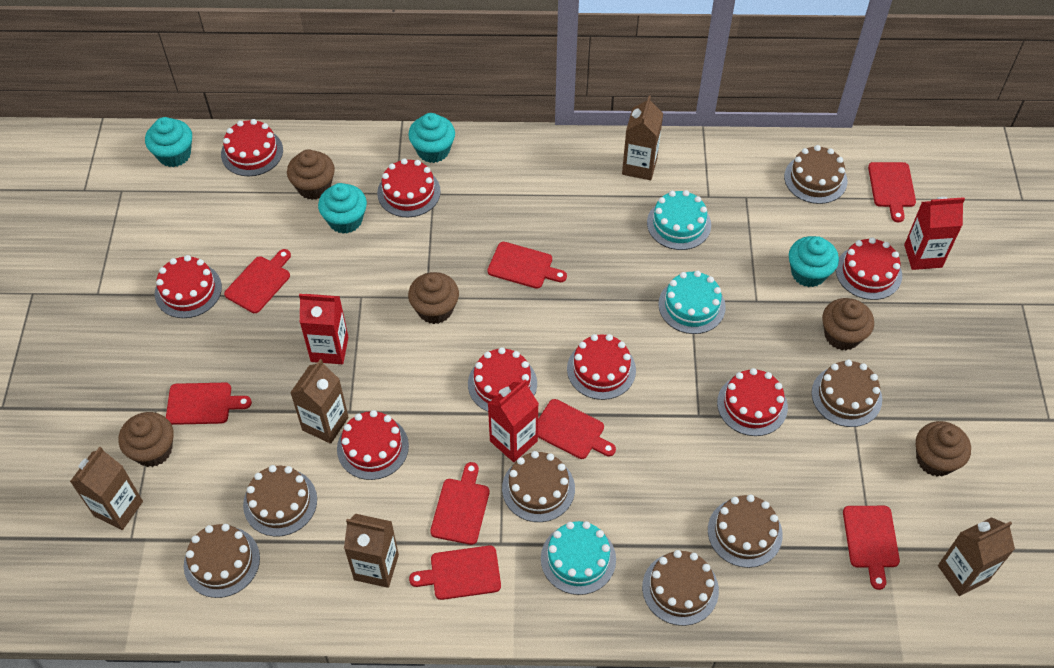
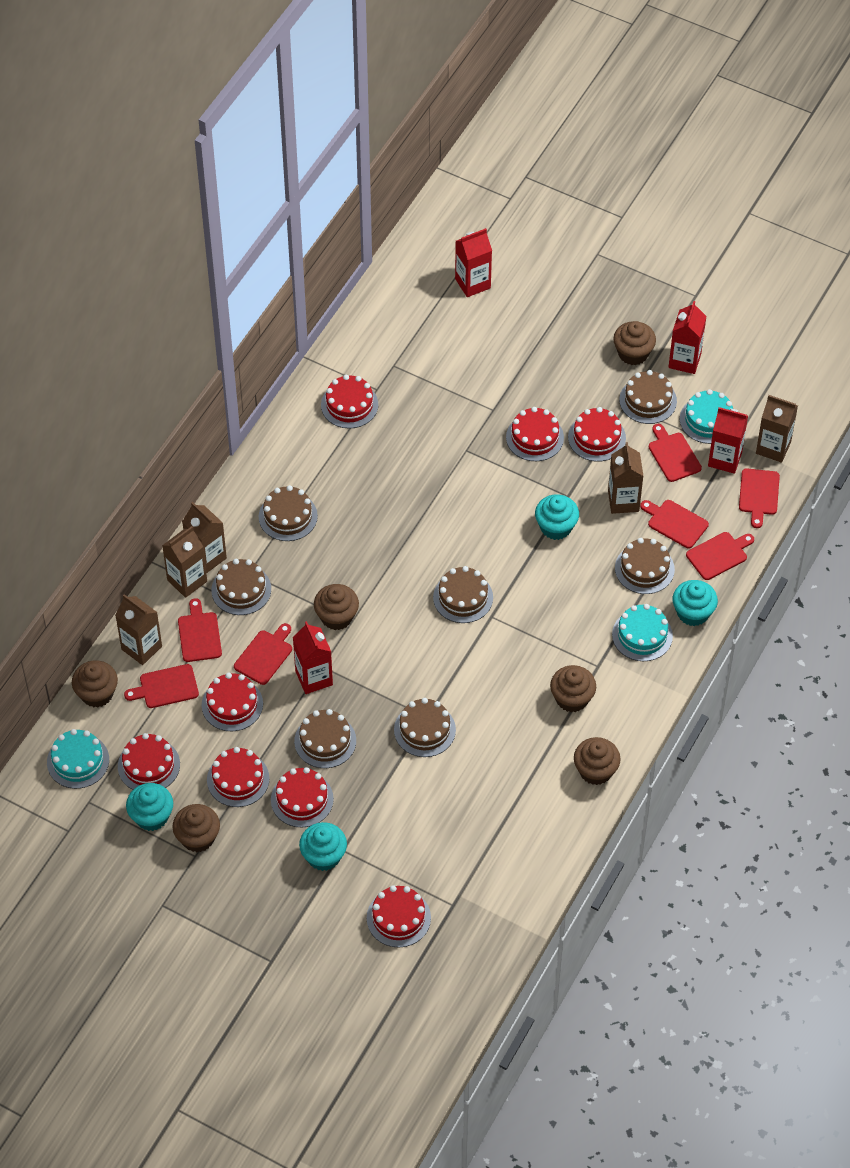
brown cupcake: [119,412,174,467] [287,149,335,200] [408,272,459,324] [822,298,874,350] [916,421,971,477] = 5 -> [72,660,118,708] [172,804,220,852] [314,584,359,630] [550,665,596,712] [574,737,621,785] [613,321,656,365] = 6
red carton: [299,294,348,364] [488,380,539,462] [904,197,965,270] = 3 -> [293,621,333,694] [455,228,492,297] [668,301,706,374] [708,407,748,474] = 4
red cutting board: [166,383,252,425] [224,249,291,313] [409,545,501,600] [430,462,490,545] [487,242,567,289] [538,399,616,459] [843,506,900,590] [868,162,916,222] = 8 -> [124,664,199,708] [178,598,222,662] [234,623,292,685] [640,500,709,549] [649,424,702,482] [686,532,754,580] [739,468,780,528] = 7

